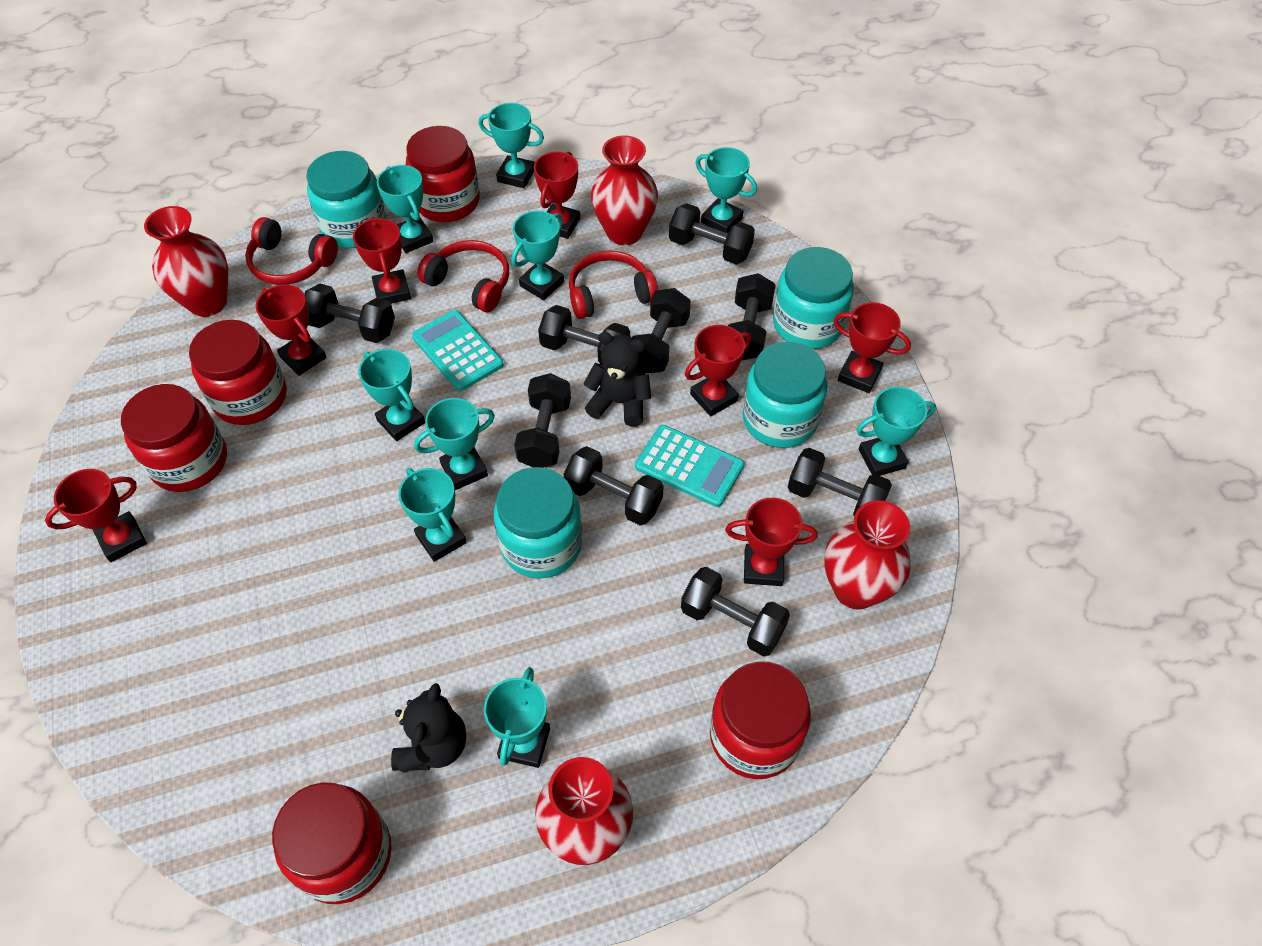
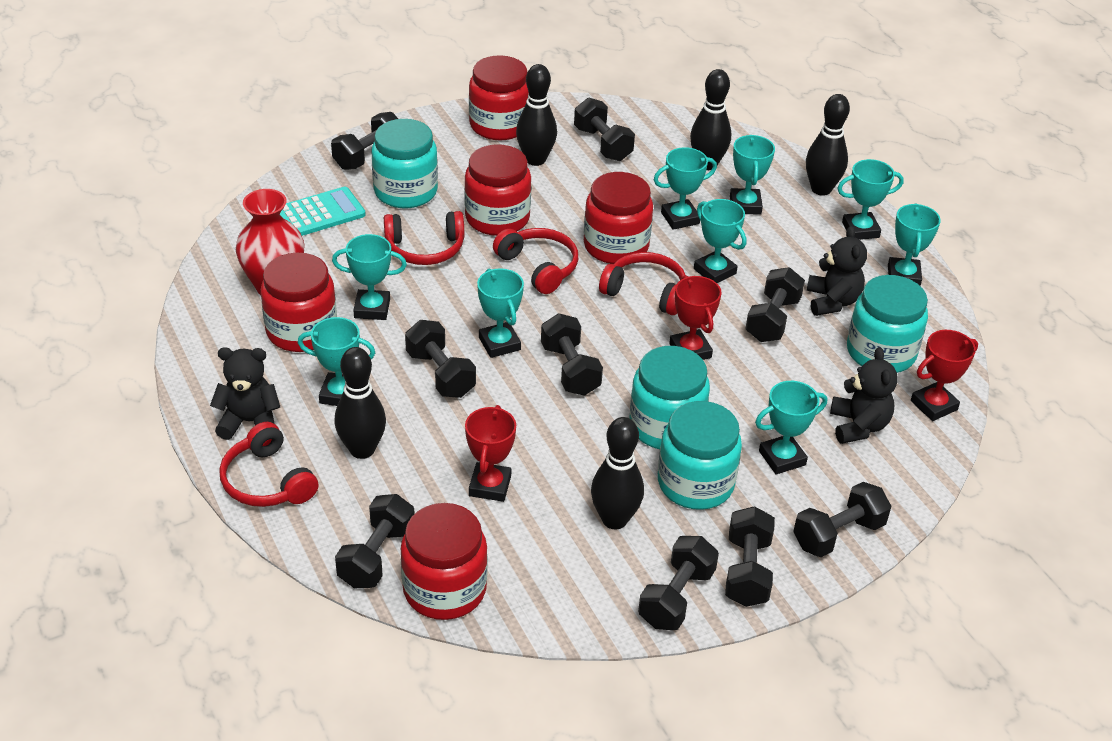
black bowling pin: none = 0 -> [335,347,386,459] [516,64,557,166] [591,417,644,530] [690,69,731,170] [806,94,850,196] = 5
black teddy bear: [391,683,466,773] [583,332,651,427] = 2 -> [210,347,280,440] [807,226,867,316] [830,347,898,444] = 3
red headphones: [245,217,338,285] [417,240,509,312] [569,250,658,319] = 3 -> [219,422,319,507] [384,211,464,265] [493,228,578,294] [599,252,685,315] = 4
red trophy: [45,469,147,562] [256,284,327,376] [353,217,411,304] [534,152,580,239] [685,325,751,416] [725,498,818,586] [833,302,911,393] = 7 -> [465,405,516,502] [669,275,722,360] [911,330,978,421] = 3
red vase: [144,206,228,317] [535,757,633,865] [591,135,658,245] [824,500,911,610] = 4 -> [236,189,305,295] = 1
turquoise calculator: [412,310,504,391] [635,425,744,507] = 2 -> [280,187,366,236] = 1

